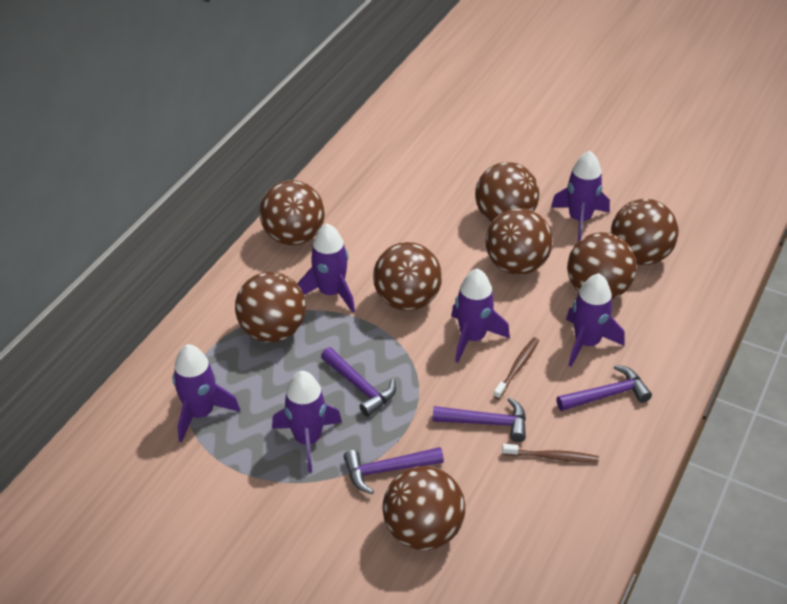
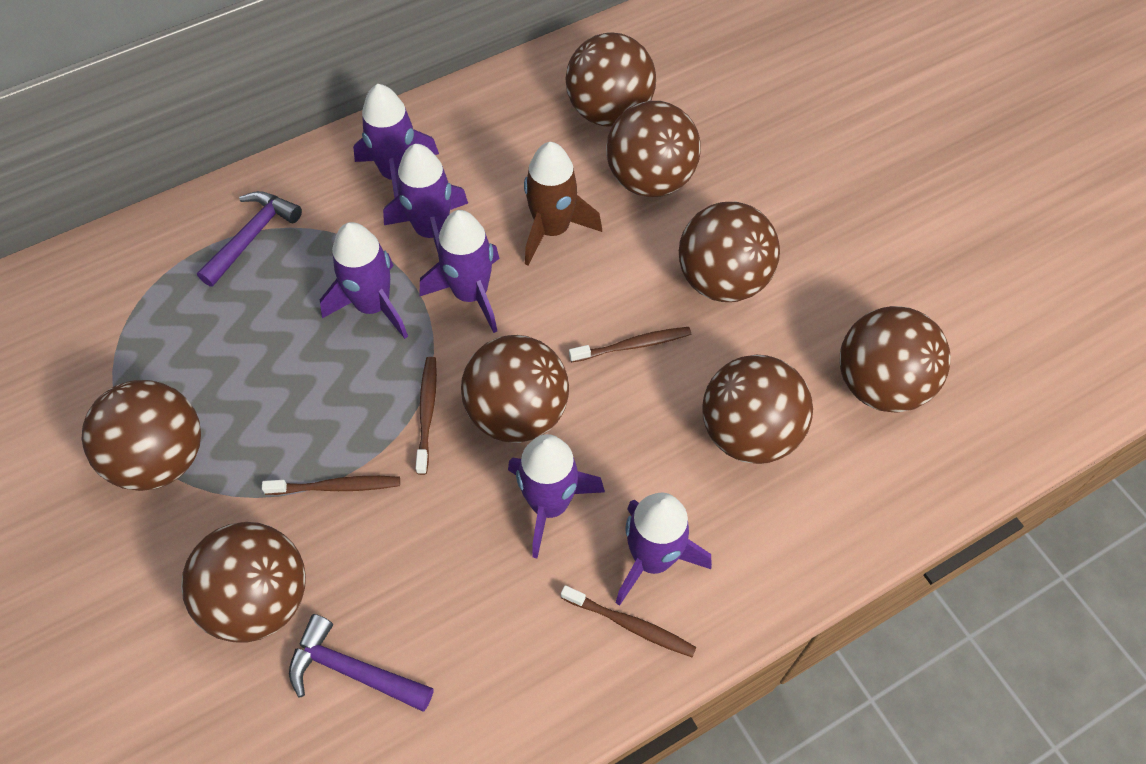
brown rocket: none = 0 -> [524,142,602,266] = 1
brown toothbrush: [494,338,539,399] [502,444,599,462] = 2 -> [262,476,400,495] [416,357,437,475] [561,585,696,657] [569,327,691,363] = 4
purple hammer: [321,347,396,417] [344,447,444,494] [433,398,526,442] [556,365,652,411] = 4 -> [197,191,302,287] [289,614,434,712] = 2

